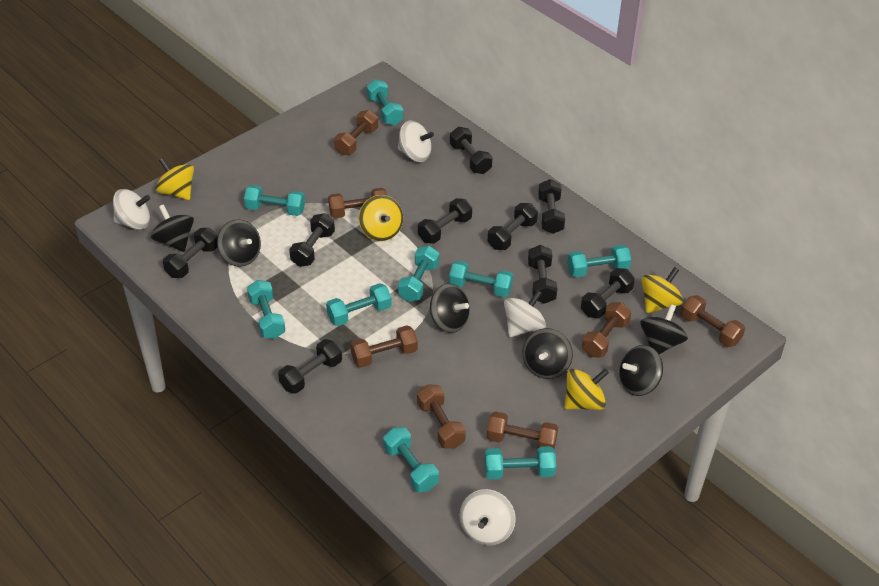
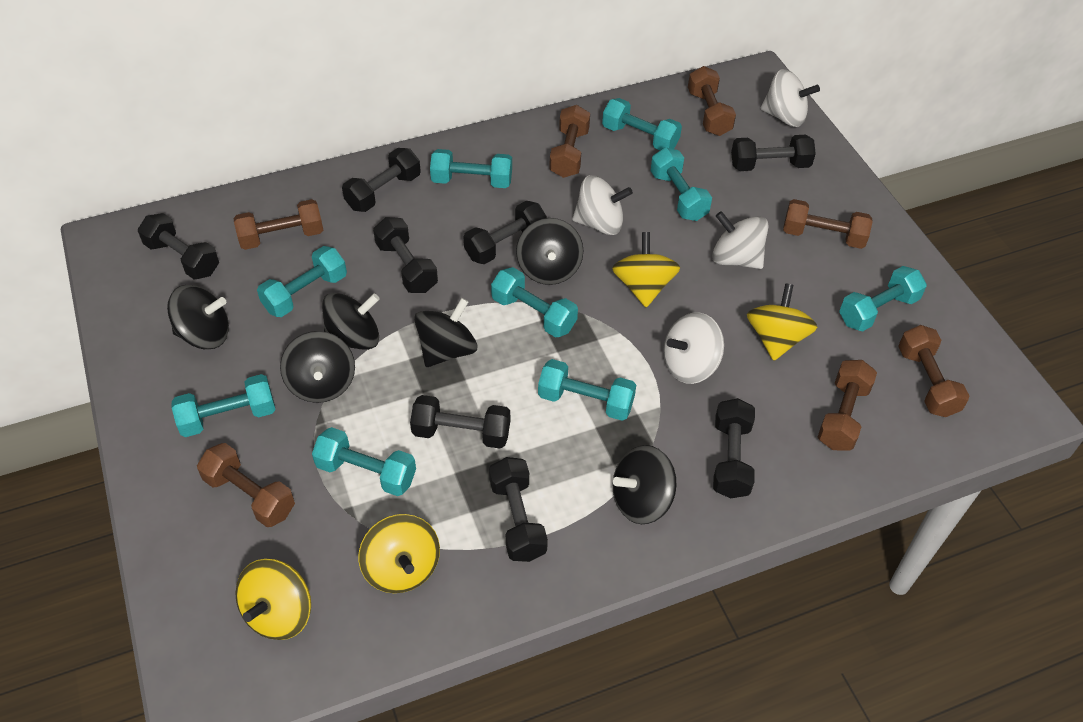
black dumbbell: [163,228,218,278] [278,339,342,394] [289,213,335,267] [418,198,472,244] [450,127,493,174] [487,203,538,250] [528,245,557,304] [538,179,565,234] [581,268,635,319] = 9 -> [138,213,219,280] [342,148,421,212] [373,217,438,293] [410,395,510,449] [464,201,547,264] [489,457,548,562] [713,398,755,498] [731,135,816,171] = 8

